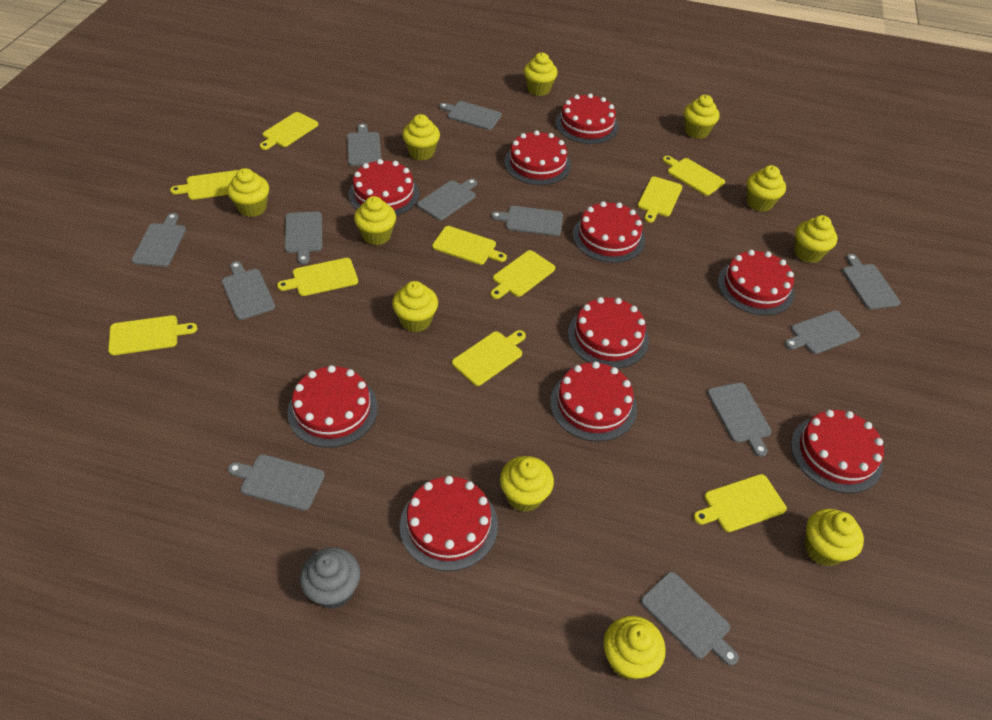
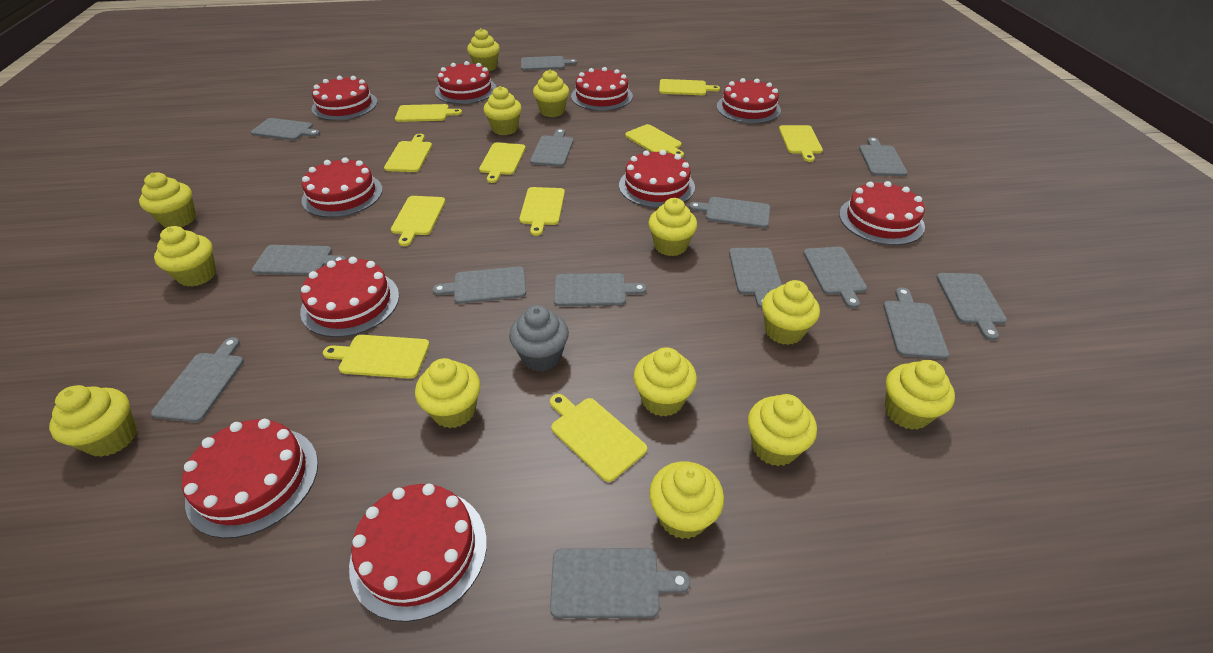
grey cutting board: [132,213,186,267] [222,261,275,320] [228,454,325,511] [285,211,322,264] [347,123,381,166] [417,179,477,220] [439,101,502,130] [491,206,563,236] [641,572,738,666] [707,383,772,457] [785,310,860,354] [842,254,900,309] = 12 -> [151,337,244,422] [251,118,320,140] [252,245,346,275] [432,267,526,304] [521,56,577,71] [530,129,574,167] [550,548,690,618] [554,273,647,306] [689,197,770,228] [729,248,782,309] [803,247,867,308] [859,137,908,176] [883,287,949,359] [936,273,1007,340] = 14
yellow cupcake: [227,168,269,217] [354,196,396,245] [392,281,438,332] [402,114,440,160] [500,456,554,512] [524,52,558,96] [604,616,666,680] [684,95,720,139] [747,165,786,212] [794,215,838,263] [805,509,864,566] = 11 -> [49,385,137,457] [139,172,196,228] [154,226,217,287] [415,358,480,428] [467,28,500,71] [483,86,522,135] [533,69,569,117] [634,347,697,417] [648,198,697,256] [649,461,724,539] [748,394,817,466] [762,280,820,345] [885,360,955,430] = 13

